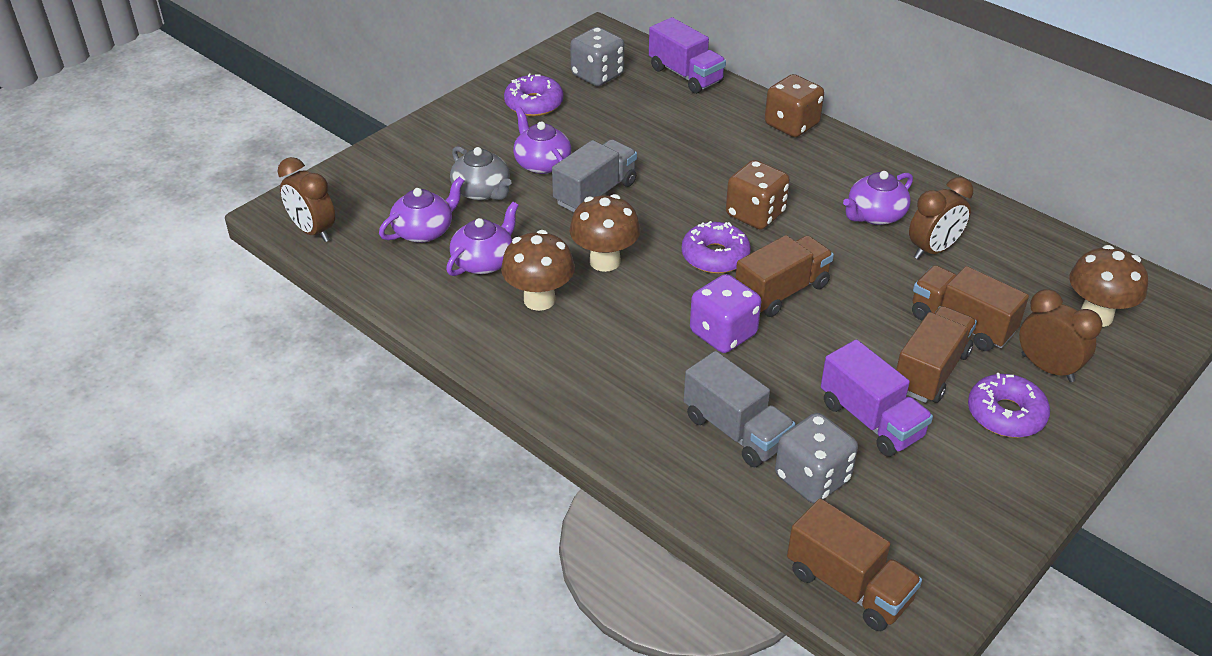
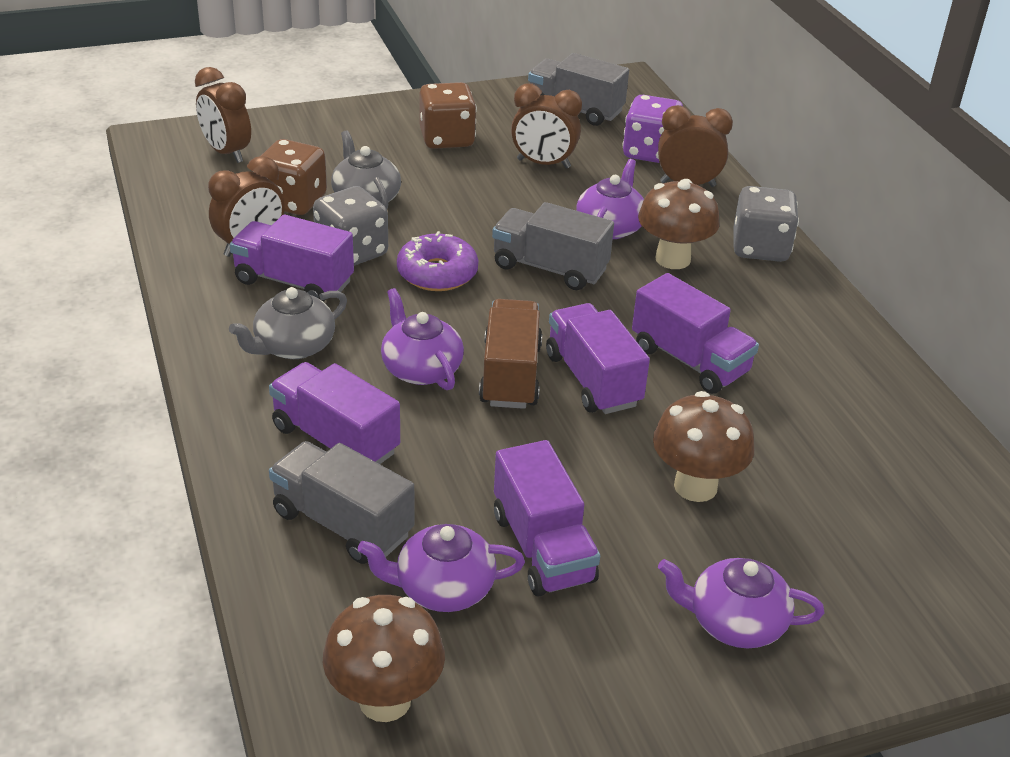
brown clock: [278,157,335,242] [909,177,973,260] [1019,289,1102,382] = 3 -> [195,67,251,163] [208,156,285,257] [511,83,582,169] [658,105,733,187] = 4
brown truck: [735,235,834,317] [787,498,922,631] [896,306,977,403] [912,265,1029,351] = 4 -> [479,299,542,409] = 1
grey teapot: [450,146,511,201] = 1 -> [229,287,347,359] [331,130,401,209] = 2
grey truck: [552,139,637,212] [684,351,795,467] = 2 -> [269,441,414,564] [492,202,614,290] [528,53,629,126] = 3
purple donut: [504,73,563,116] [681,221,751,274] [968,373,1050,438] = 3 -> [397,231,478,291] = 1
purple truck: [649,17,726,94] [821,339,933,457] = 2 -> [230,214,354,302] [269,362,400,464] [494,440,600,597] [546,303,650,414] [632,273,759,394] = 5

